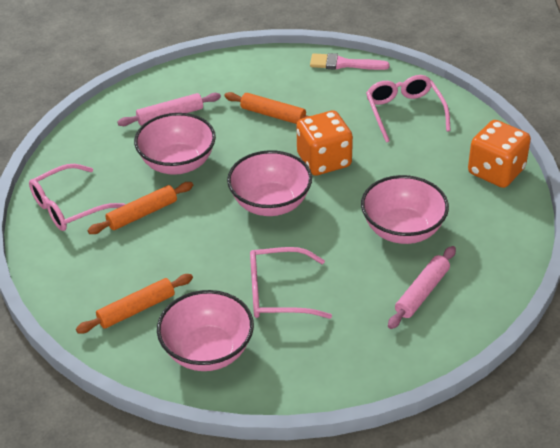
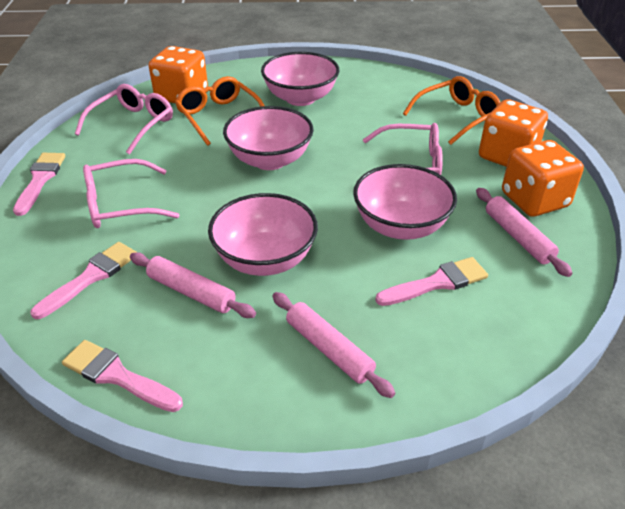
orange dice: [297,111,353,176] [468,120,531,188] = 2 -> [149,46,208,103] [479,99,548,167] [502,140,584,217] = 3
orange glasses: none = 0 -> [175,76,265,146] [403,76,501,145] = 2
orange rolling pin: [76,274,193,334] [88,182,193,234] [224,92,309,124] = 3 -> none = 0
pink brush: [310,53,390,70] = 1 -> [13,153,66,216] [30,242,136,319] [62,340,183,412] [375,257,488,306] = 4
pink rolling pin: [117,93,221,126] [388,246,456,329] = 2 -> [130,252,256,318] [272,292,395,398] [476,188,572,277] = 3

